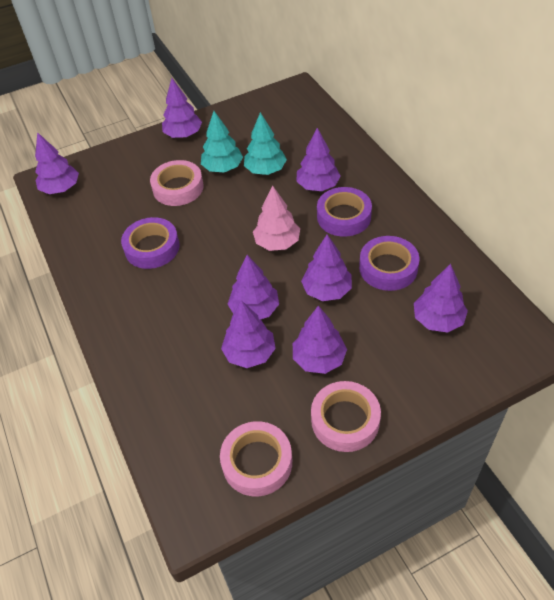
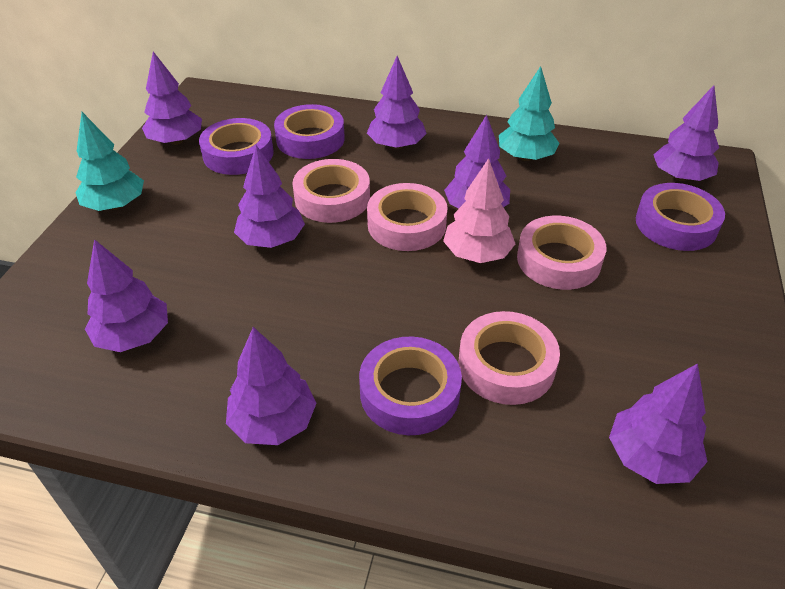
pink tape: [150,160,204,206] [220,421,292,497] [311,381,381,452] = 3 -> [292,159,370,223] [367,183,448,251] [459,311,560,405] [517,216,606,290] = 4
purple tape: [121,217,180,269] [317,187,372,237] [359,236,420,291] = 3 -> [199,118,274,175] [274,104,345,159] [359,337,462,435] [636,183,725,251] = 4

